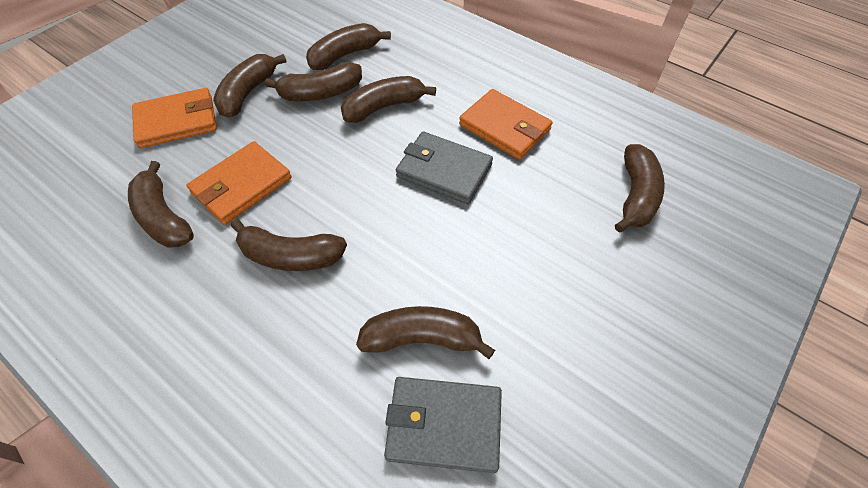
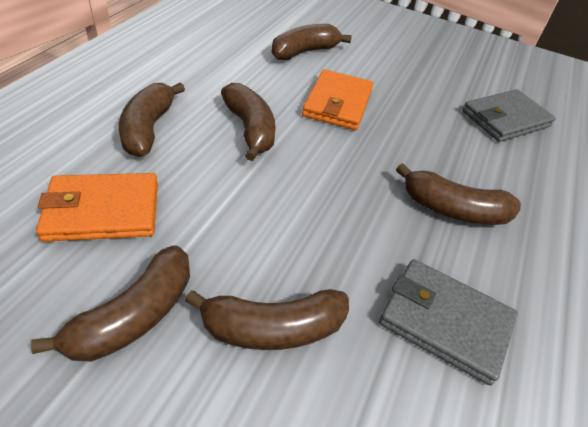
brown banana: [128,161,194,248] [213,54,287,118] [231,219,347,271] [265,62,362,101] [306,23,391,70] [341,76,436,123] [356,306,495,359] [615,144,665,233] = 8 -> [31,245,190,362] [119,83,185,157] [185,289,349,350] [221,83,276,161] [272,24,352,60] [396,163,521,225] = 6
orange wallet: [132,88,217,148] [186,141,292,225] [459,89,553,160] = 3 -> [36,173,158,242] [302,69,373,130] = 2

